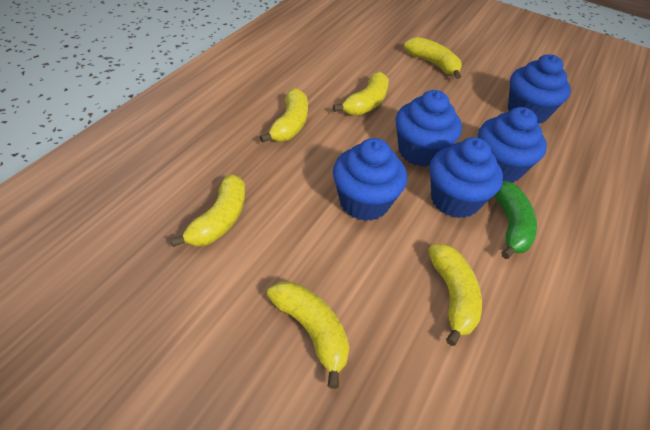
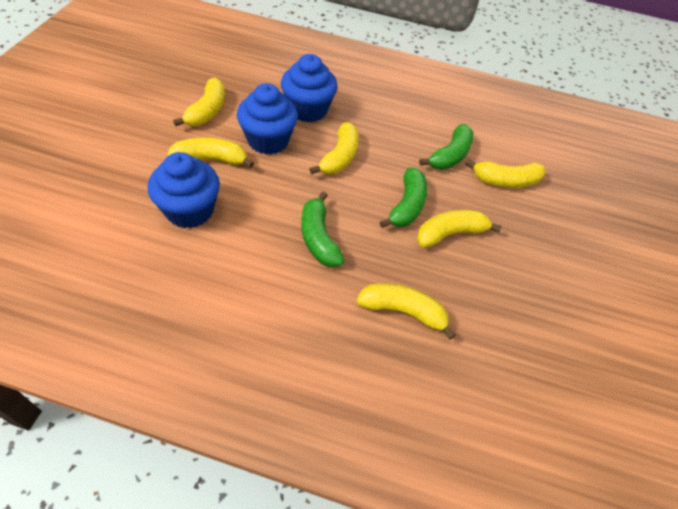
blue cupcake: [333,138,407,221] [395,90,462,167] [430,137,503,218] [478,107,547,183] [508,54,571,124] = 5 -> [148,152,220,228] [237,83,298,155] [281,54,338,122] = 3
green banana: [495,181,537,259] = 1 -> [301,191,345,267] [380,167,427,228] [419,124,474,170] = 3

